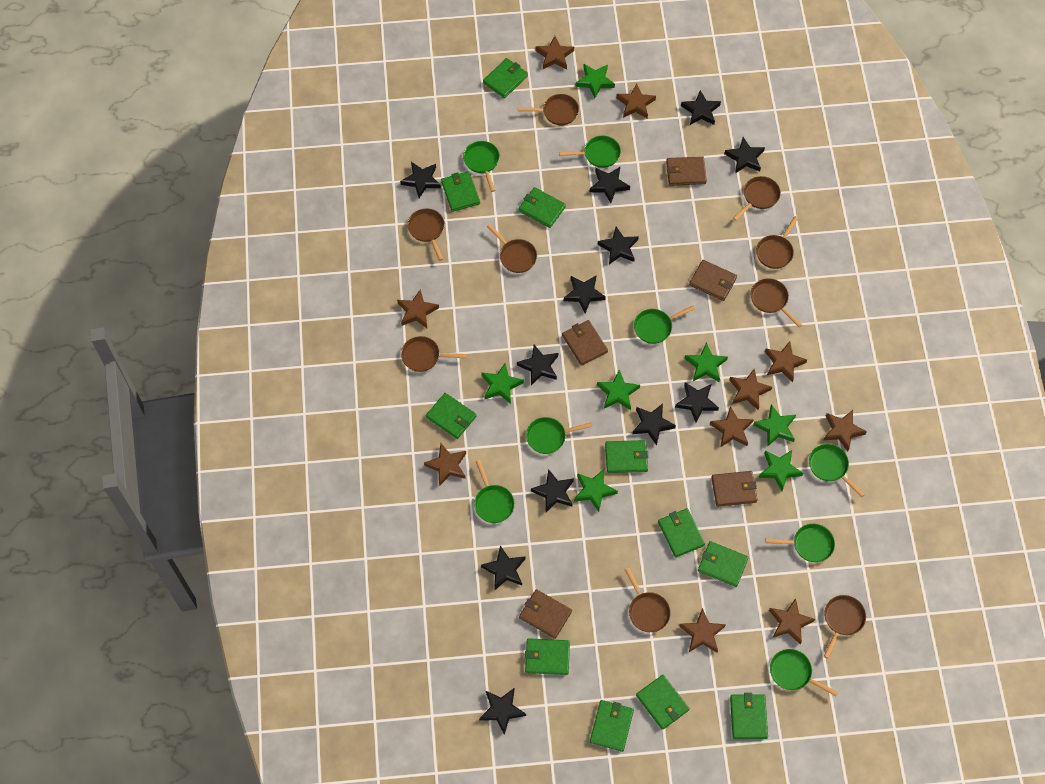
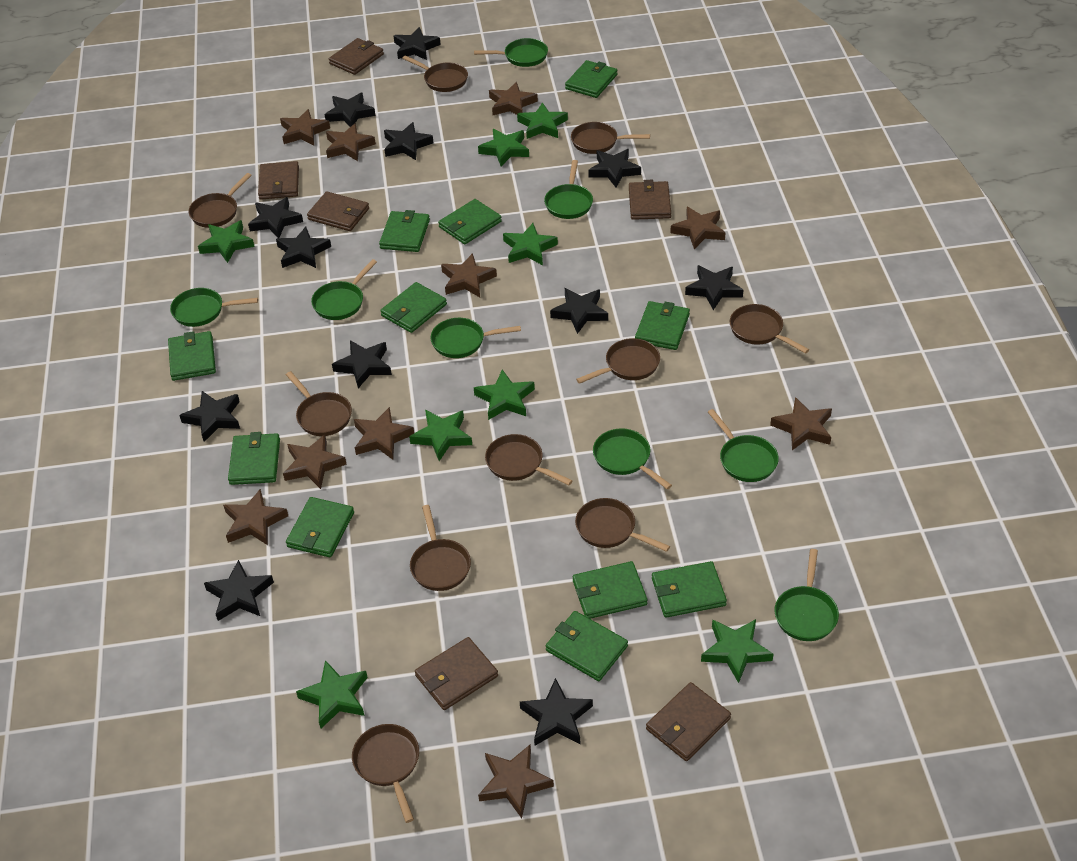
brown pan: [401,336,467,372] [407,208,445,261] [487,224,537,273] [518,94,579,125] [625,568,671,632] [733,176,781,221] [751,278,802,327] [756,216,799,269] [824,595,866,659] = 9 -> [188,173,252,228] [286,371,352,436] [352,724,419,823] [402,55,468,92] [410,505,471,591] [485,434,573,485] [571,122,650,154] [575,498,670,552] [576,338,660,384] [730,304,809,354] = 10
brown wallet: [519,589,572,639] [562,320,608,366] [666,156,707,186] [689,260,737,301] [711,471,758,507] = 5 -> [258,161,299,200] [307,191,369,231] [329,38,384,75] [415,637,498,710] [629,180,671,220] [646,682,731,761] = 6
green star: [481,362,524,404] [574,469,618,512] [575,64,615,98] [597,370,640,410] [684,342,728,382] [753,404,796,447] [758,450,803,491] = 7 -> [198,220,255,263] [296,660,368,728] [409,410,472,461] [474,369,535,420] [478,129,529,166] [503,223,558,265] [517,102,568,139] [701,619,774,683] = 8

